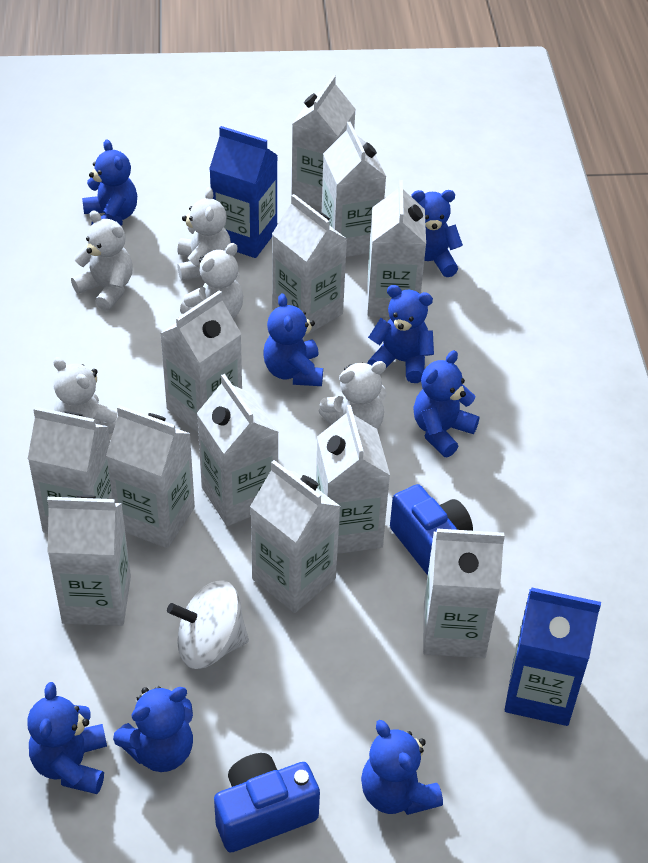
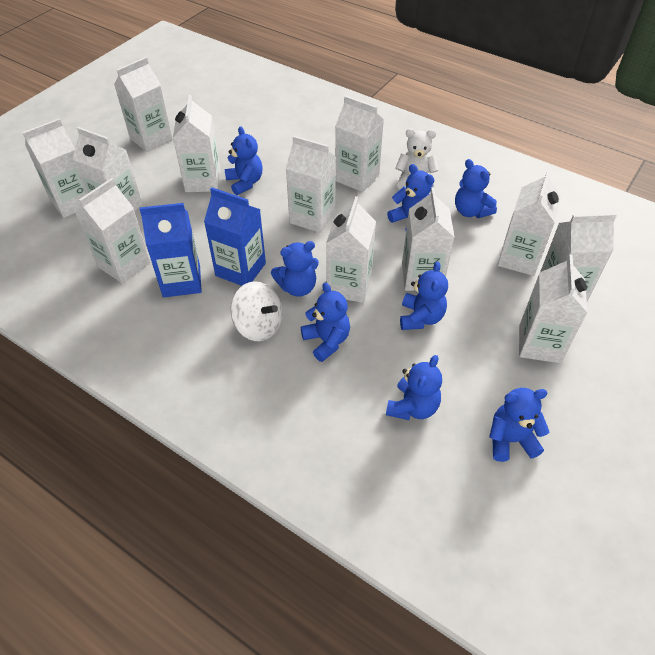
blue camera: [214,753,320,852] [390,484,473,575] = 2 -> none = 0
white teddy bear: [53,357,118,434] [71,210,133,311] [177,187,231,280] [180,243,243,319] [319,361,387,430] = 5 -> [396,128,439,189] = 1

